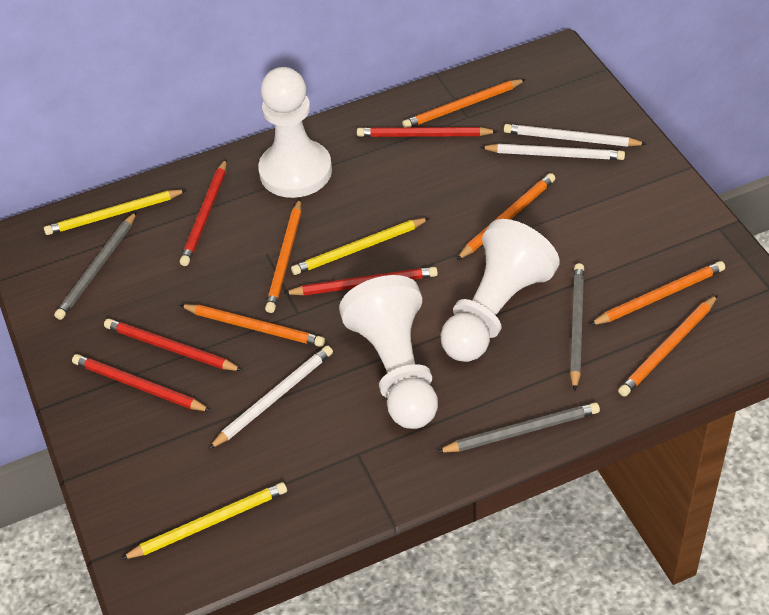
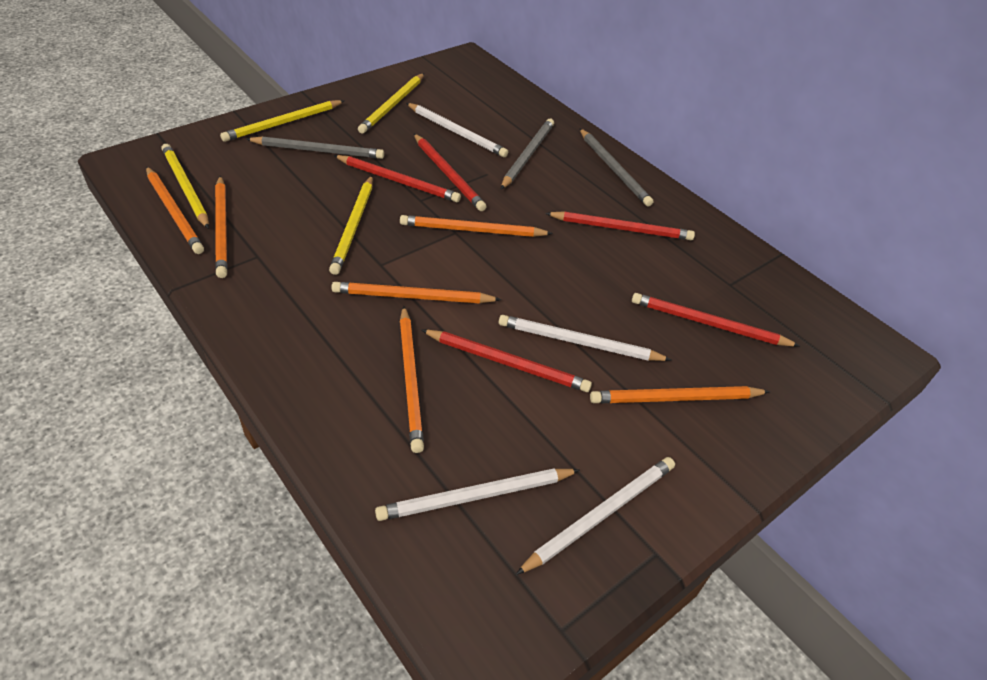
white pawn: [258,67,332,198] [339,275,438,429] [440,219,560,362] = 3 -> none = 0
white pencil: [209,346,333,449] [480,144,625,160] [504,124,646,147] = 3 -> [375,468,580,521] [406,103,508,157] [499,315,671,361] [515,457,675,575] = 4
yellow pencil: [44,189,186,235] [121,482,287,559] [291,218,429,275] = 3 -> [162,144,209,229] [220,100,345,142] [329,176,373,275] [358,73,424,133] = 4

